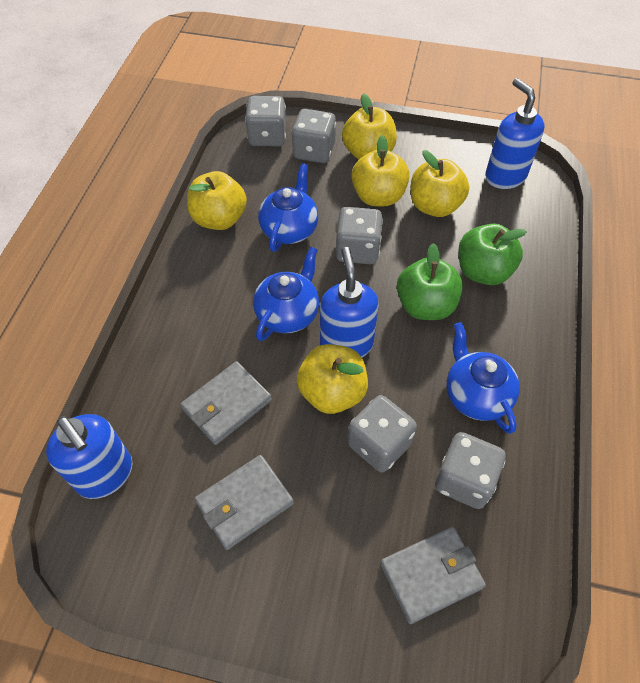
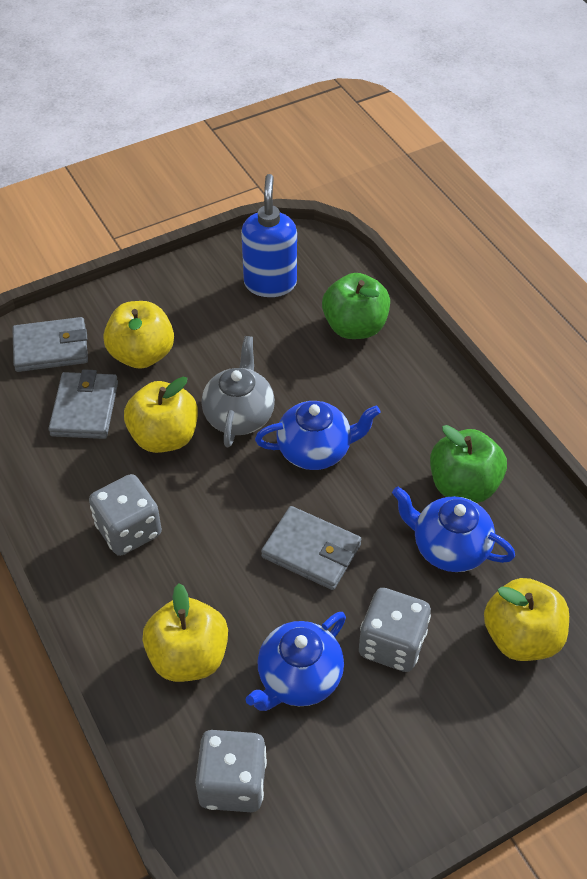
blue soap dispenser: [46,414,133,499] [320,247,379,357] [485,78,545,189] = 3 -> [241,174,297,297] = 1
grey dice: [245,96,286,146] [291,109,336,163] [336,207,383,264] [347,395,417,473] [435,432,506,509] = 5 -> [89,474,162,556] [195,730,267,812] [359,588,431,672] = 3
grey teapot: none = 0 -> [201,336,275,447] = 1
yellow apple: [187,171,247,230] [297,344,368,414] [342,93,397,159] [351,135,410,206] [410,150,469,217] = 5 -> [103,301,174,369] [124,377,198,453] [142,584,228,682] [484,578,569,661] = 4

